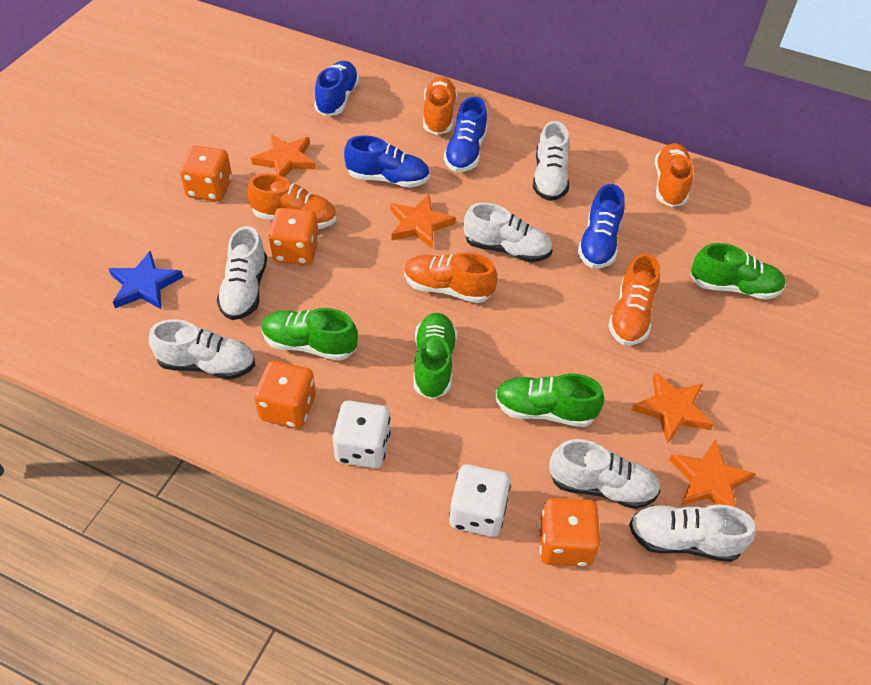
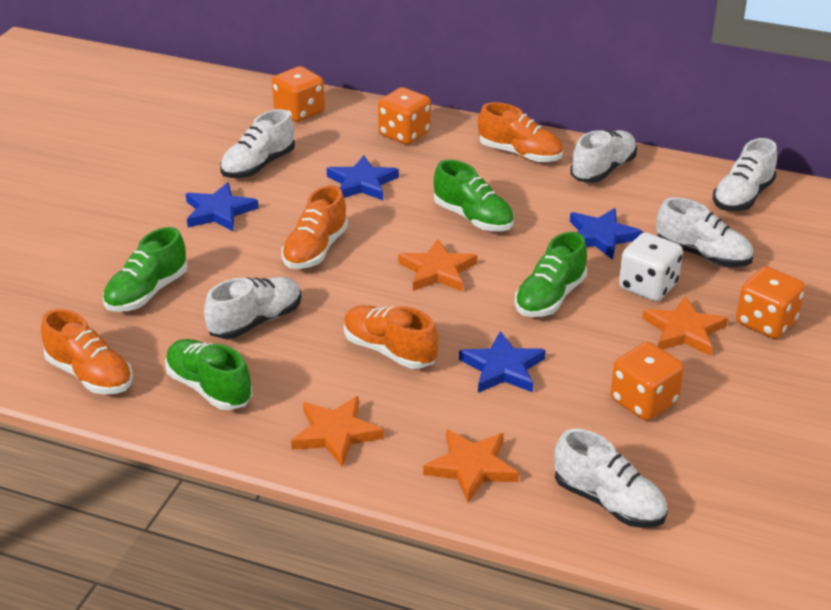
blue shoe: [314,61,359,116] [344,135,430,188] [444,97,487,172] [578,184,625,269] = 4 -> none = 0
blue star: [109,251,183,309] = 1 -> [186,182,259,231] [327,155,399,200] [459,331,546,393] [570,208,643,260] = 4
orange shoe: [247,174,336,229] [404,252,497,303] [423,77,457,135] [608,253,660,345] [655,143,693,207] = 5 -> [41,309,133,394] [281,185,348,269] [344,305,438,369] [478,102,563,162] = 4
white dice: [333,400,391,469] [449,464,511,537] = 2 -> [619,232,683,301] = 1

